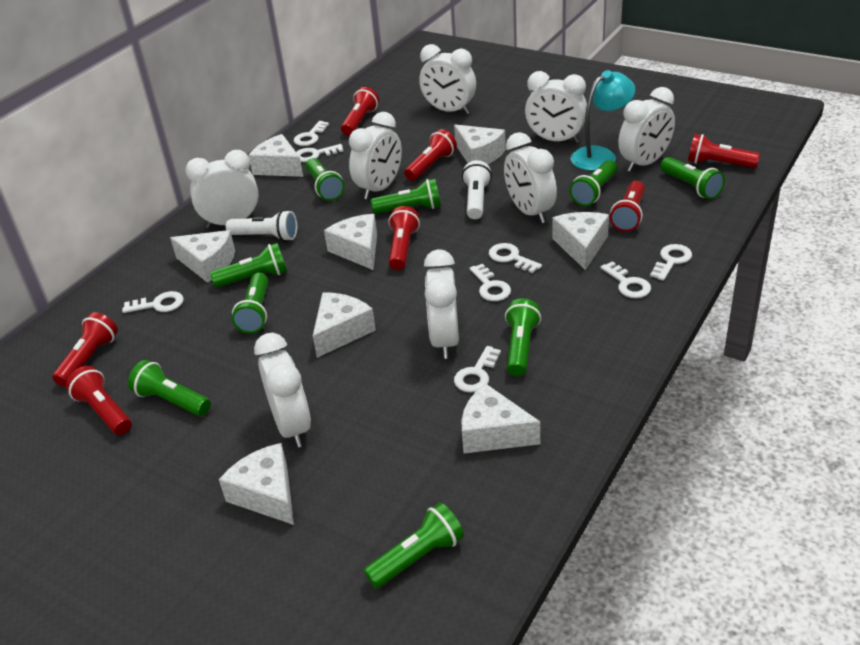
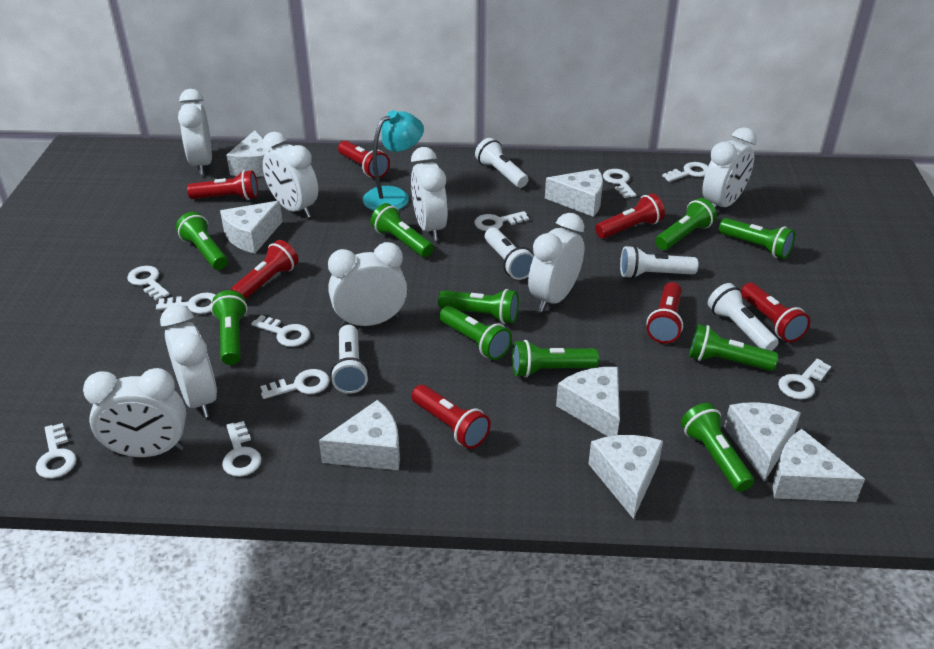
green flashlight: [128,360,211,416] [210,243,287,288] [232,273,269,333] [305,158,344,201] [364,503,464,589] [371,179,441,214] [505,298,541,376] [569,160,618,206] [660,157,725,199] = 9 -> [176,212,228,270] [211,290,247,365] [370,203,434,257] [438,289,519,324] [439,306,512,360] [512,340,599,378] [655,198,717,250] [681,403,754,492] [689,324,778,371] [719,218,795,259] = 10
white flashlight: [226,210,297,241] [462,160,492,219] = 2 -> [330,325,369,394] [475,138,528,188] [485,227,534,280] [620,245,699,279] [708,283,779,351] = 5
white key: [122,291,184,313] [294,121,329,146] [296,144,343,162] [454,346,501,393] [469,264,511,301] [489,243,542,273] [600,261,651,298] [650,244,692,281] = 8 -> [36,423,76,479] [127,266,170,300] [156,293,215,314] [222,421,262,477] [251,315,310,347] [260,369,330,399] [474,211,529,231] [603,169,636,198] [662,162,708,182] [778,359,831,400] = 10

